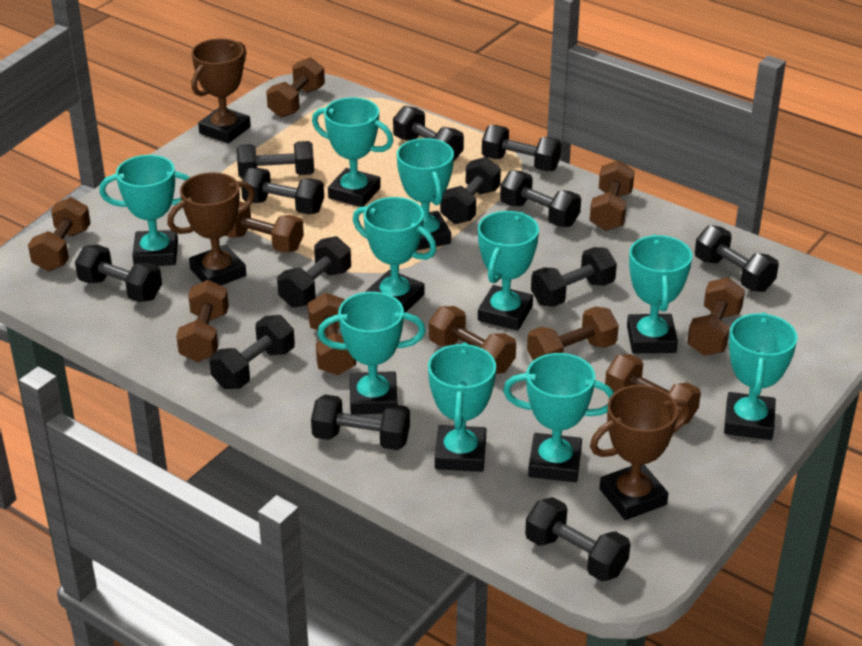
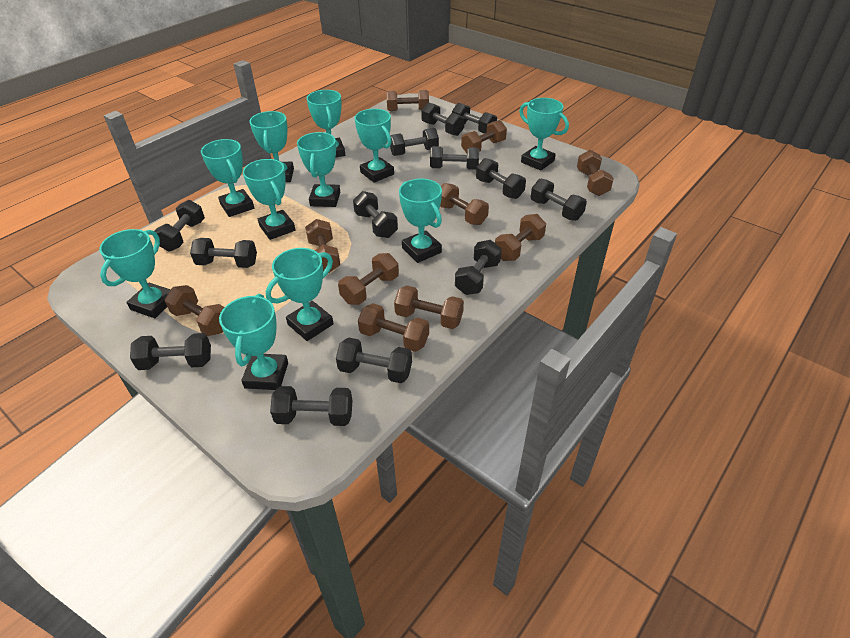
brown trophy: [167,172,255,286] [191,39,251,143] [590,385,690,520] = 3 -> none = 0
turquoise trophy: [99,155,190,266] [312,97,394,207] [318,292,426,415] [353,197,437,313] [397,138,454,250] [428,342,496,472] [478,211,539,331] [503,353,614,482] [627,235,692,353] [724,312,798,440] = 10 -> [99,229,171,318] [201,139,254,217] [219,294,288,390] [243,159,295,240] [249,111,294,182] [266,248,334,341] [297,132,340,207] [307,90,345,157] [355,109,394,183] [399,179,442,263] [519,98,569,171] = 11

